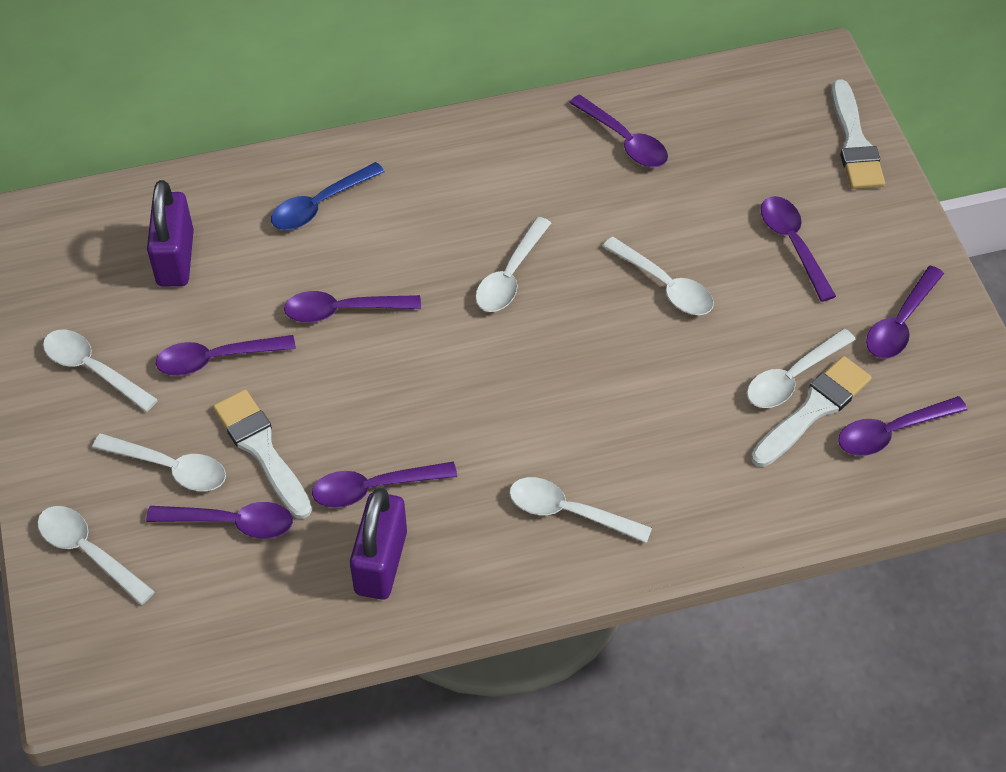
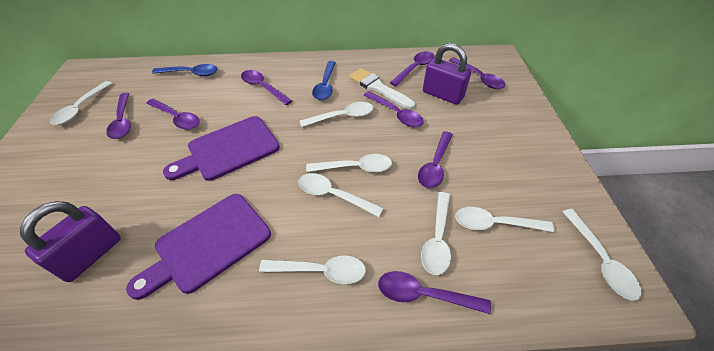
blue spoon: [271,162,385,230] = 1 -> [152,64,218,76] [312,61,336,100] = 2
purple cutting board: none = 0 -> [126,194,271,300] [163,116,280,181] = 2
white brush: [213,389,312,519] [751,356,872,467] [831,79,885,189] = 3 -> [349,68,415,109] = 1
white spoon: [37,506,155,605] [43,330,158,412] [92,433,226,491] [475,217,551,312] [509,477,652,543] [602,237,714,315] [747,328,856,408] = 7 -> [50,81,112,125] [259,256,366,284] [298,173,383,217] [300,102,373,127] [306,154,392,172] [421,192,451,275] [455,207,555,232] [562,209,641,300] = 8

